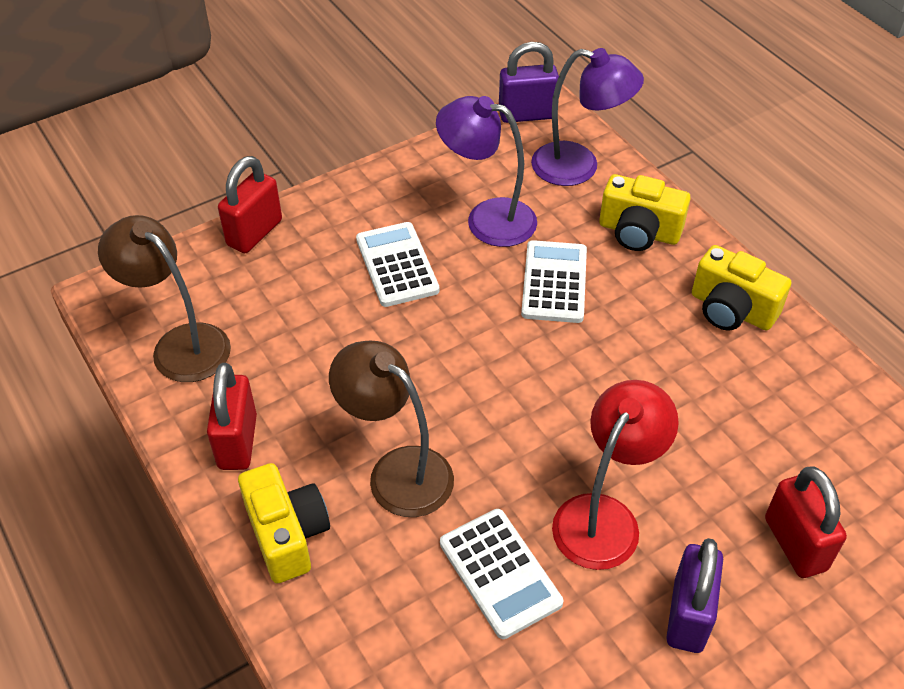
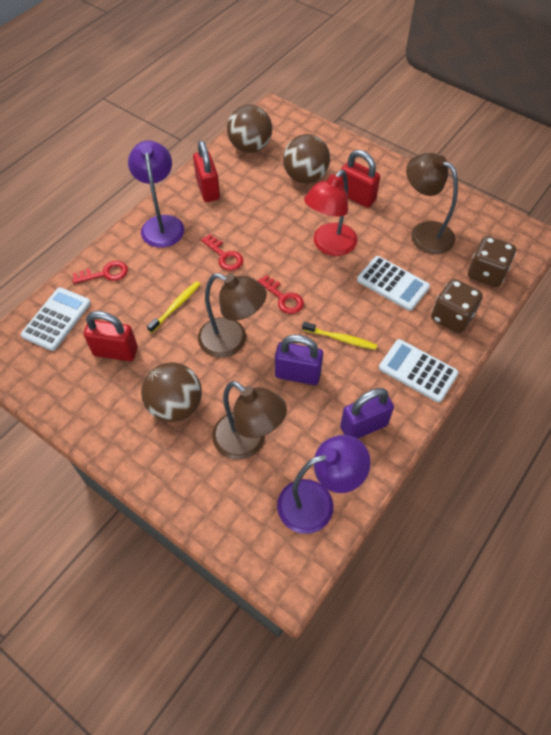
brown ball: none = 0 -> [141,362,202,422] [227,104,272,153] [283,134,330,184] = 3
brown dice: none = 0 -> [431,279,483,333] [468,236,516,287] = 2
brown lamp: [98,215,231,382] [329,341,454,517] = 2 -> [198,273,267,358] [212,381,287,460] [406,153,458,254] = 3
red key: none = 0 -> [72,261,128,284] [201,234,243,271] [258,275,304,314] = 3
yellow camera: [238,463,330,583] [599,174,691,251] [692,245,791,331] = 3 -> none = 0
yellow toothbrush: none = 0 -> [147,281,200,333] [302,322,377,350] = 2

